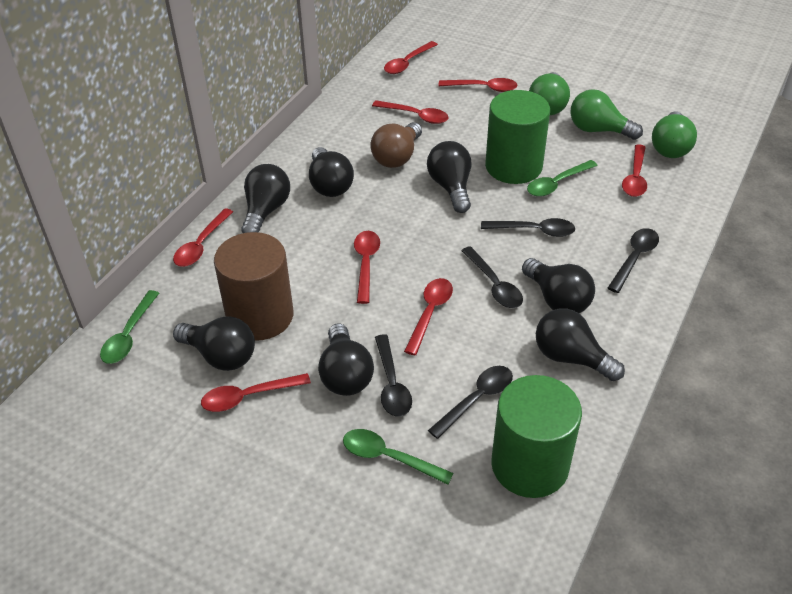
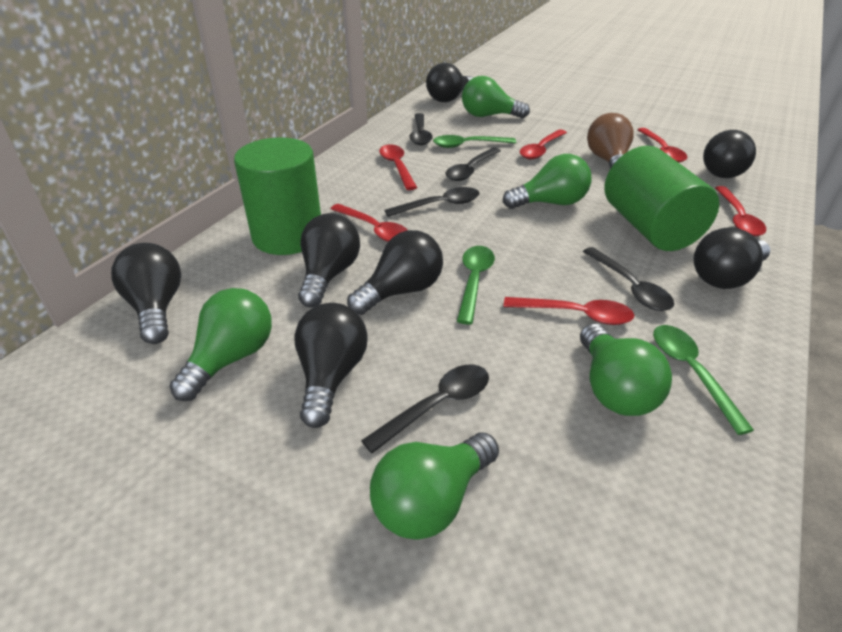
brown cylinder: [214,232,293,341] = 1 -> none = 0
green light bulb: [529,72,570,115] [570,89,643,140] [652,111,697,158] = 3 -> [170,288,272,401] [370,433,499,539] [462,76,530,118] [503,154,591,209] [580,323,672,416] = 5
red spoon: [173,208,233,267] [201,373,311,412] [354,231,380,304] [372,100,449,124] [384,41,438,74] [404,278,453,355] [438,78,518,92] [622,144,647,197] = 8 -> [331,204,408,242] [379,145,417,190] [503,297,635,325] [520,130,567,159] [637,128,687,163] [715,186,766,236] = 6

